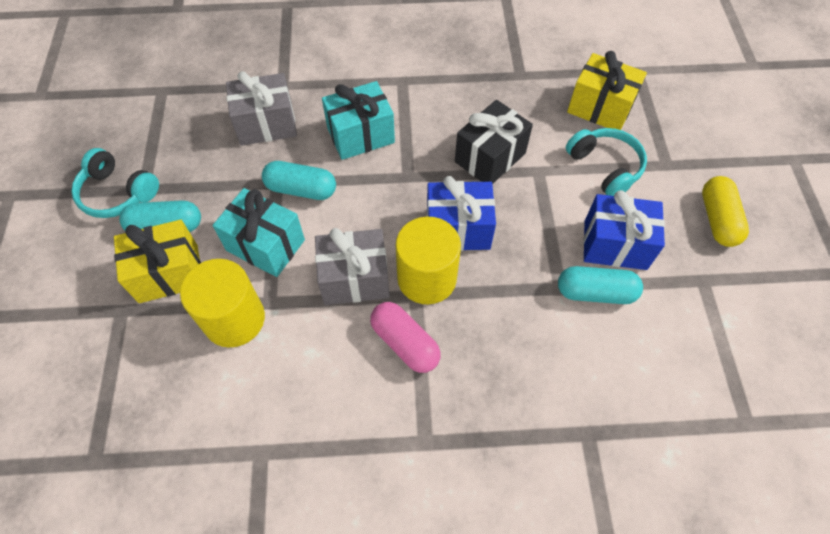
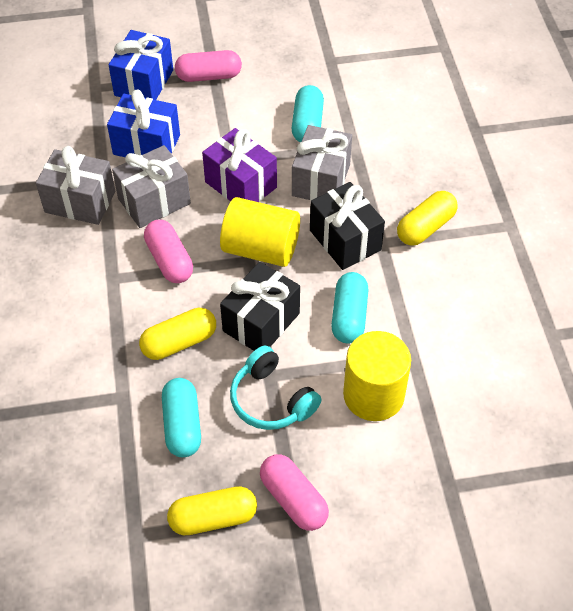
black gift: [455,100,533,184] = 1 -> [220,262,300,351] [310,182,385,270] = 2
grey gift: [226,71,297,146] [315,228,390,305] = 2 -> [36,146,115,225] [112,145,191,228] [292,125,352,201] = 3
pink capsule: [370,302,441,373] = 1 -> [144,220,193,283] [175,50,242,82] [260,454,329,531] = 3
purple gift: none = 0 -> [202,128,277,202] = 1
turquoise gift: [213,188,305,277] [322,81,395,160] = 2 -> none = 0
turquoise headphones: [71,148,159,218] [566,128,647,196] = 2 -> [230,346,322,430] = 1
yellow capsule: [702,176,749,247] = 1 -> [139,308,216,360] [167,486,257,535] [397,191,458,246] = 3
yellow gift: [114,220,201,303] [567,51,647,130] = 2 -> none = 0

